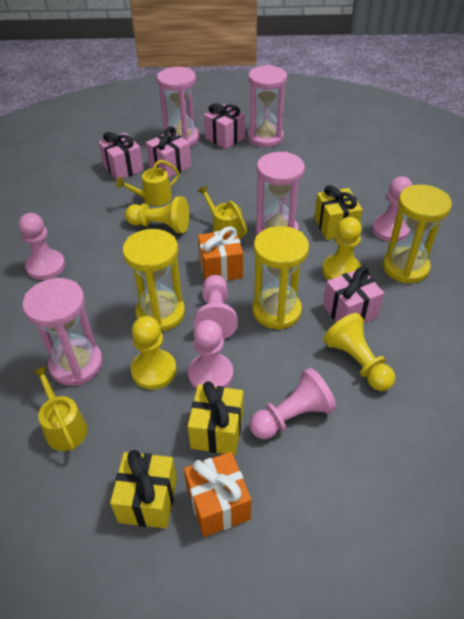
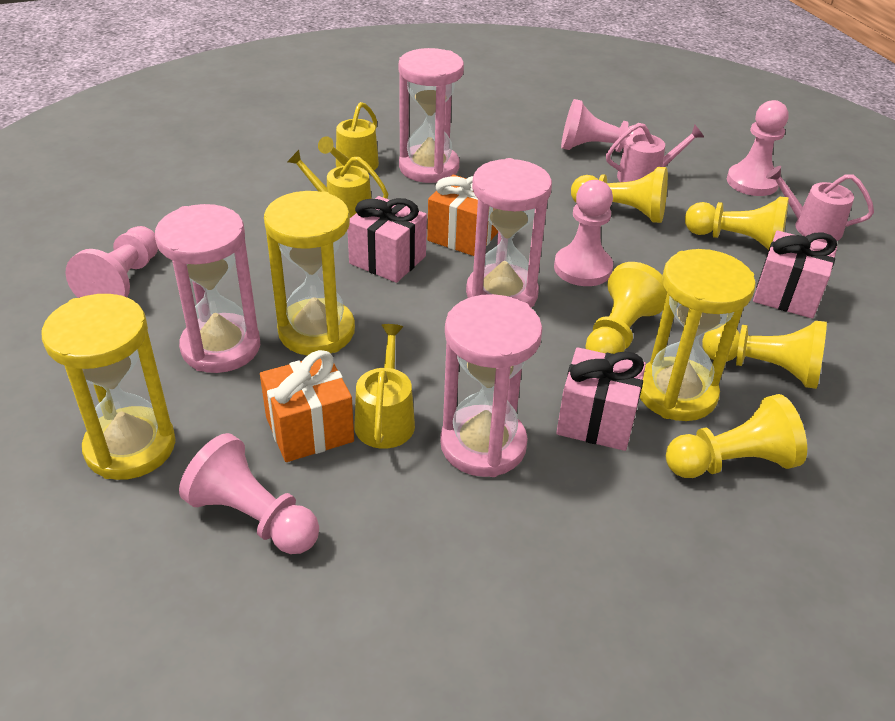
pink gift: [99,132,144,180] [146,127,191,178] [204,103,245,149] [323,267,384,323] = 4 -> [348,196,427,283] [556,347,646,451] [753,230,837,319] = 3
pink watering can: none = 0 -> [606,123,704,182] [766,166,874,243] = 2
yellow gift: [110,450,177,528] [188,381,243,455] [315,185,363,240] = 3 -> none = 0
yellow pawn: [125,196,189,233] [131,316,176,390] [322,217,362,280] [323,313,395,391] = 4 -> [571,167,668,223] [586,262,667,354] [666,394,807,478] [685,197,789,251] [702,321,827,389] = 5

